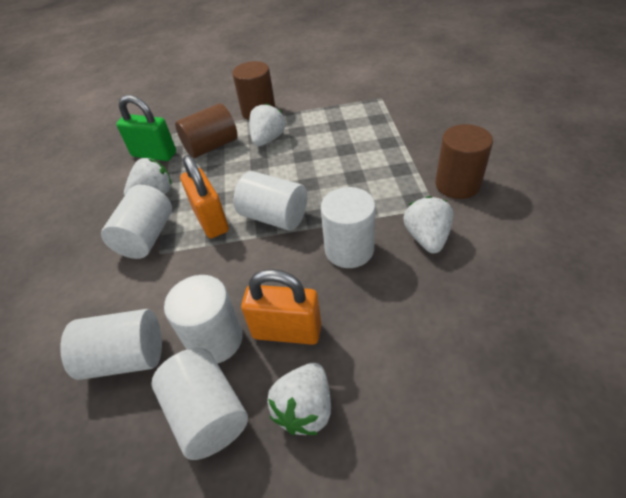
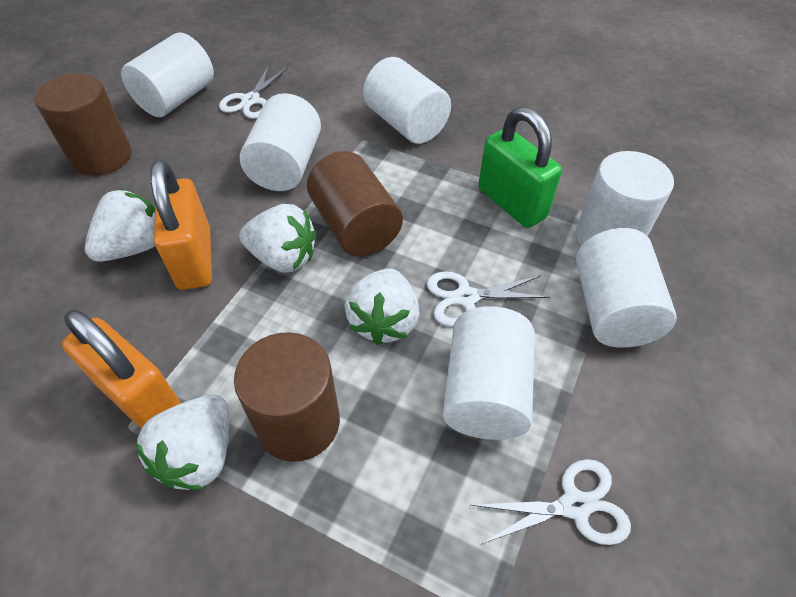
white scissors: none = 0 -> [219,65,288,119] [427,271,550,326] [471,459,631,545] = 3

